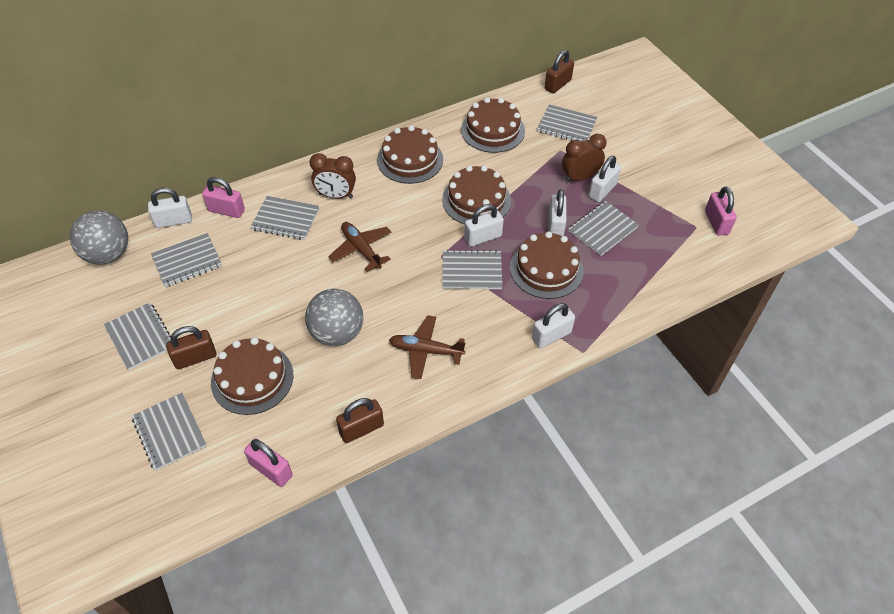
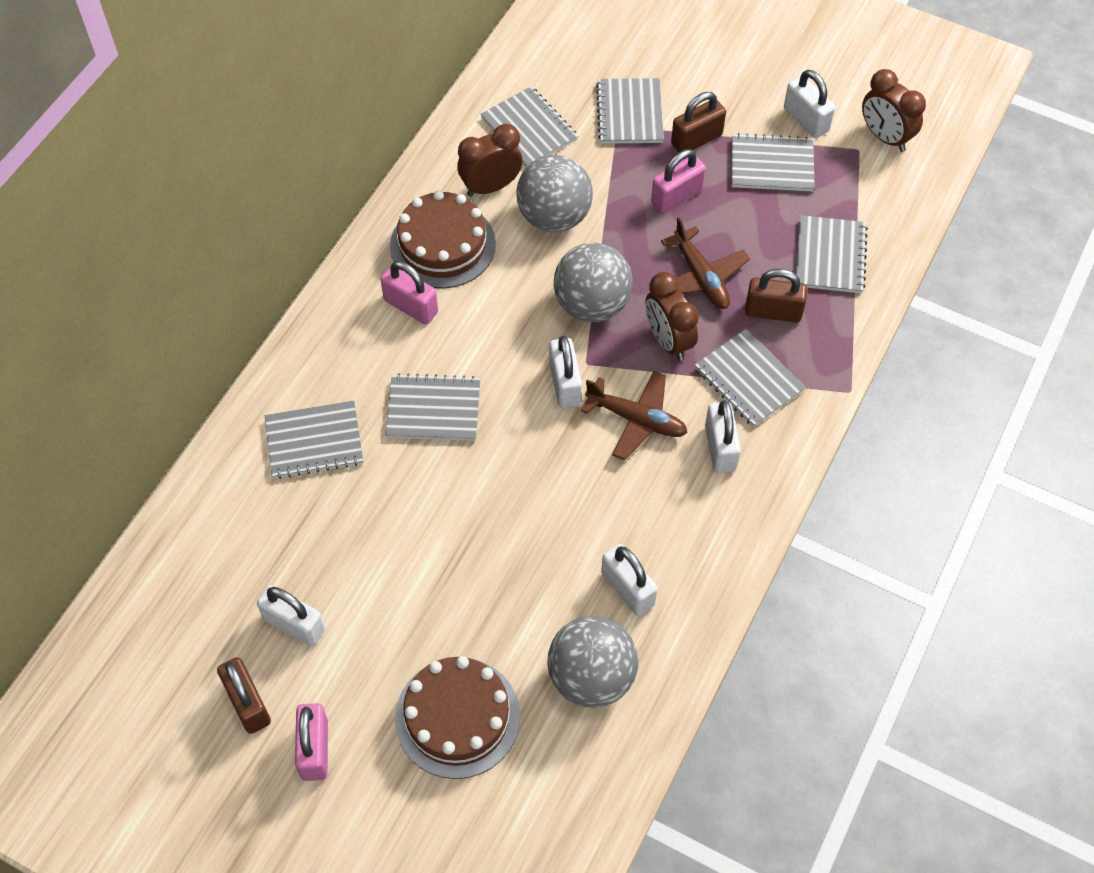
brown cake: [211,337,293,415] [377,125,443,184] [442,166,511,225] [461,97,525,153] [510,231,584,299] = 5 -> [390,190,496,289] [395,656,520,779] = 2
brown clock: [310,153,356,199] [562,134,606,182] = 2 -> [457,124,523,197] [646,272,699,361] [862,69,926,152] = 3
grey ball: [70,211,128,265] [305,289,363,346] = 2 -> [516,155,593,232] [547,616,638,708] [554,243,633,322] = 3

